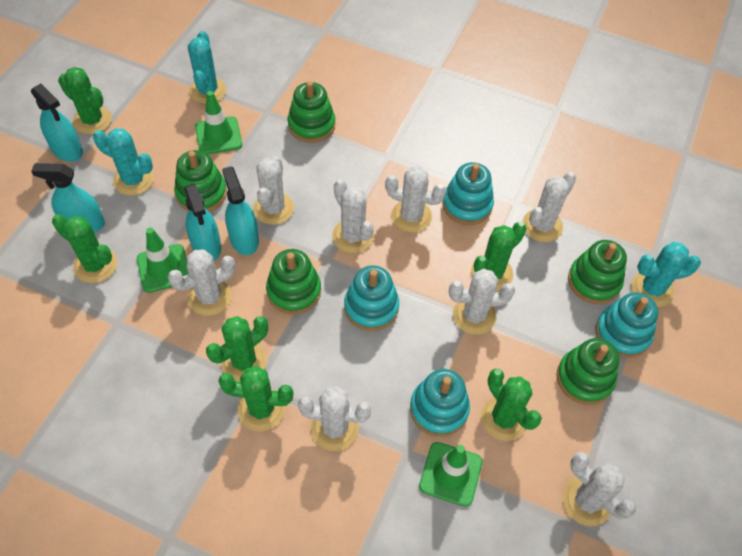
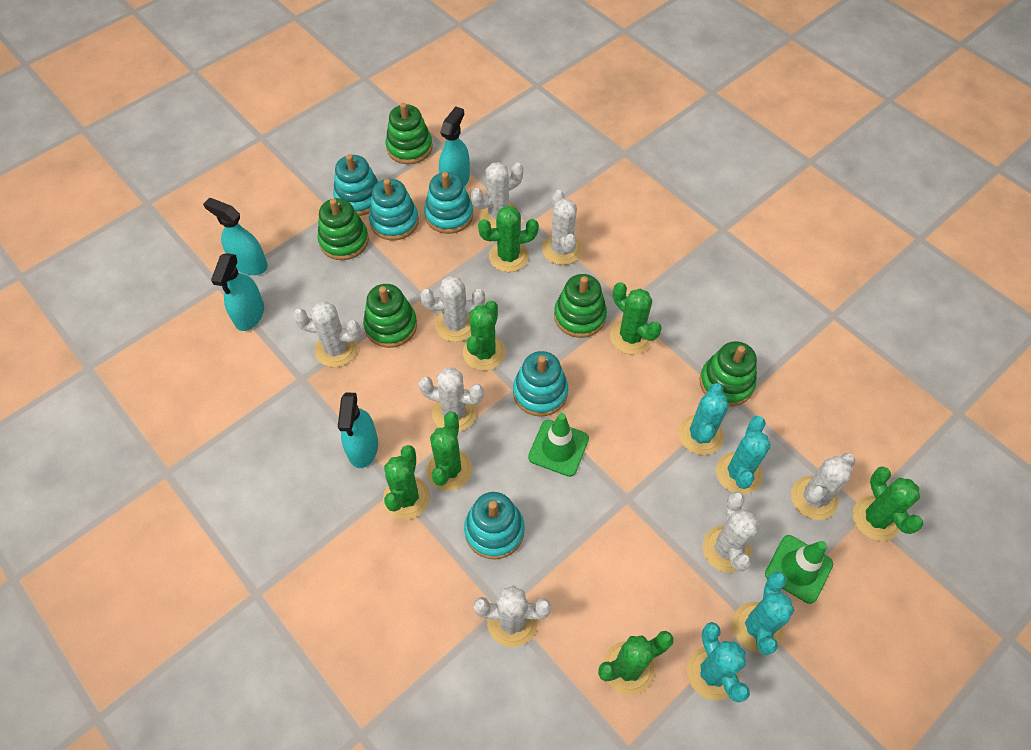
green cactus: [52,214,117,283] [58,67,112,134] [206,316,268,382] [218,366,294,431] [471,221,527,291] [481,369,542,441] = 6 -> [383,445,430,520] [426,412,472,491] [463,301,506,371] [478,206,539,272] [598,631,674,695] [610,282,662,355] [853,466,923,541] = 7
green traffic cone: [137,228,189,293] [195,91,242,154] [419,442,482,507] = 3 -> [528,413,589,477] [765,535,833,604] = 2
turquoise cactus: [93,128,154,196] [188,31,226,104] [631,242,701,307] = 3 -> [678,383,729,455] [687,622,750,703] [716,416,771,494] [732,571,794,655] = 4
turquoise stacking toy: [344,265,399,331] [410,369,470,437] [442,162,494,225] [596,292,658,358] = 4 -> [333,154,379,216] [369,179,419,240] [424,172,473,234] [464,492,524,559] [513,351,568,417] = 5

